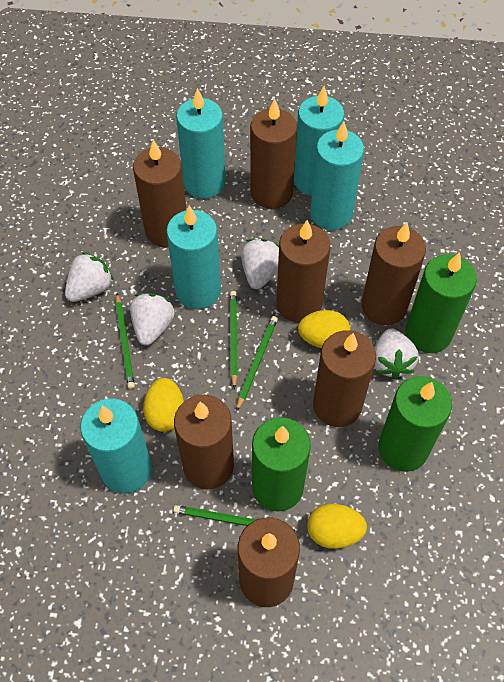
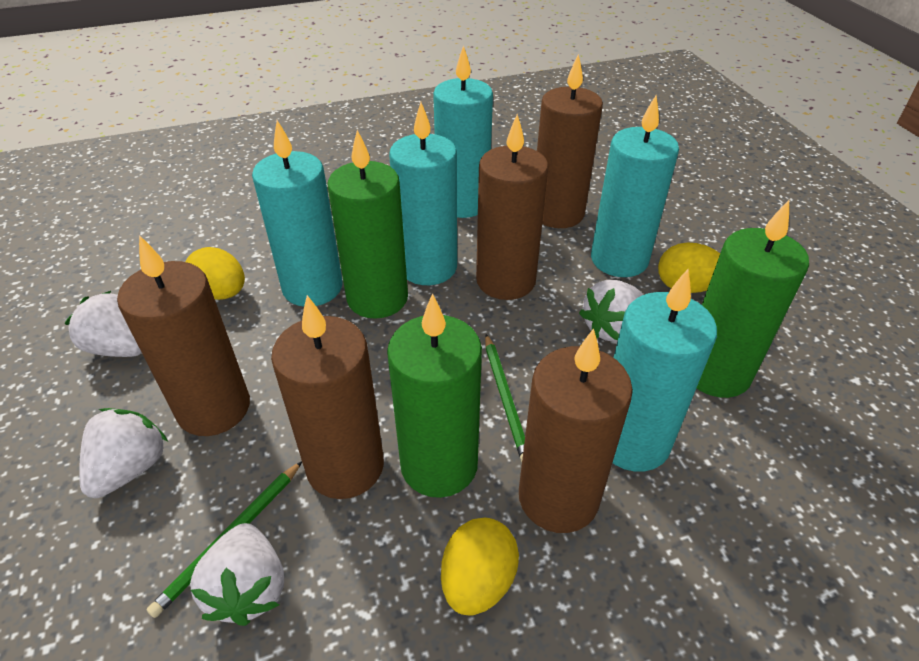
brown candle: [133,140,187,247] [174,395,234,489] [238,517,300,607] [250,99,297,209] [276,220,330,323] [313,330,376,427] [362,223,426,325] = 7 -> [117,235,250,436] [271,295,384,499] [476,114,549,300] [519,328,633,533] [537,54,603,228] = 5
green pencil: [115,293,135,389] [173,505,296,531] [230,291,238,389] [236,316,278,412] = 4 -> [147,461,302,618] [485,334,525,462] = 2

